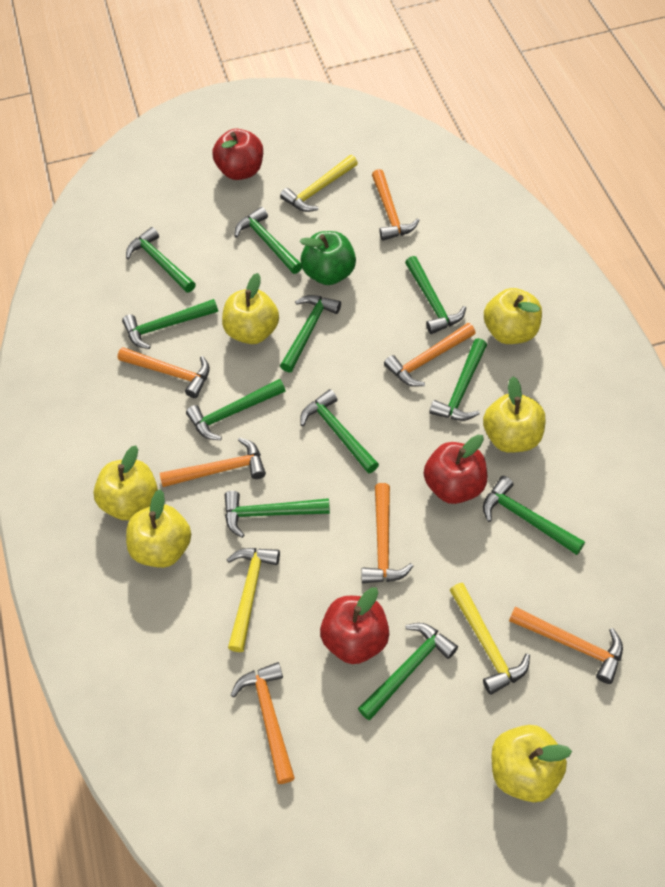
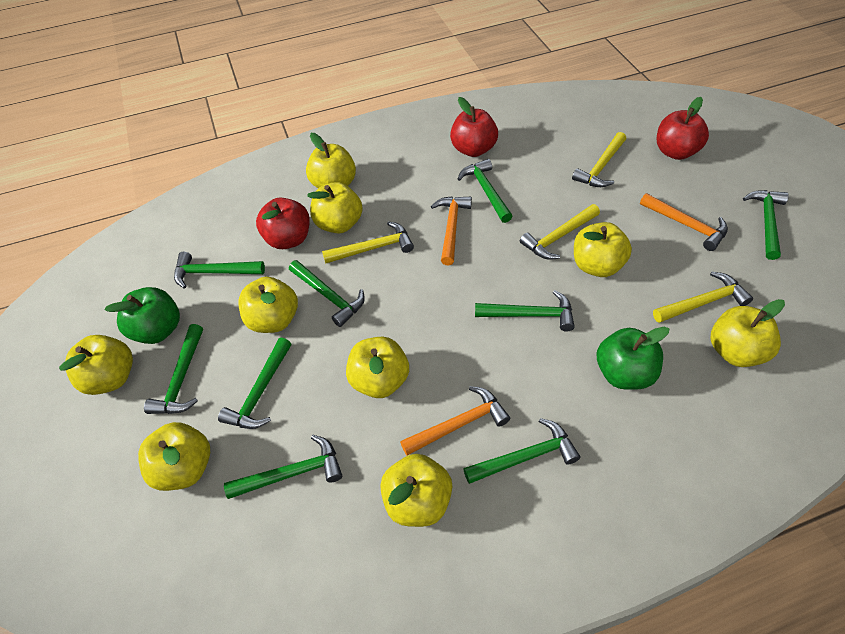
green apple: [299,231,356,285] = 1 -> [105,287,180,344] [597,327,669,390] = 2
green hammer: [122,299,218,349] [126,227,196,293] [186,379,286,440] [225,491,330,538] [235,207,302,274] [280,295,341,372] [300,389,379,474] [358,623,458,720] [405,256,466,334] [429,338,487,421] [483,476,585,555] = 11 -> [144,324,203,414] [174,252,265,289] [218,337,291,429] [224,435,342,499] [289,260,365,327] [458,159,513,223] [463,418,580,484] [475,290,575,332] [743,190,789,260] = 9
orange hammer: [118,347,210,398] [160,437,266,487] [231,662,295,784] [362,483,413,583] [372,169,420,241] [384,323,475,387] [509,606,623,684] = 7 -> [400,386,510,456] [431,196,472,265] [640,193,728,251] = 3
yellow apple: [93,446,158,521] [126,489,191,568] [222,273,279,344] [483,377,546,453] [484,288,542,344] [492,725,572,802] = 6 -> [59,335,133,395] [138,422,210,491] [238,277,298,333] [306,133,356,188] [307,182,363,233] [346,337,409,398] [380,454,453,527] [574,222,632,277] [711,299,785,367] = 9
yellow hammer: [226,548,280,652] [280,155,358,212] [450,583,530,695] = 3 -> [322,221,414,264] [520,204,600,260] [572,132,626,187] [653,272,753,323] = 4

